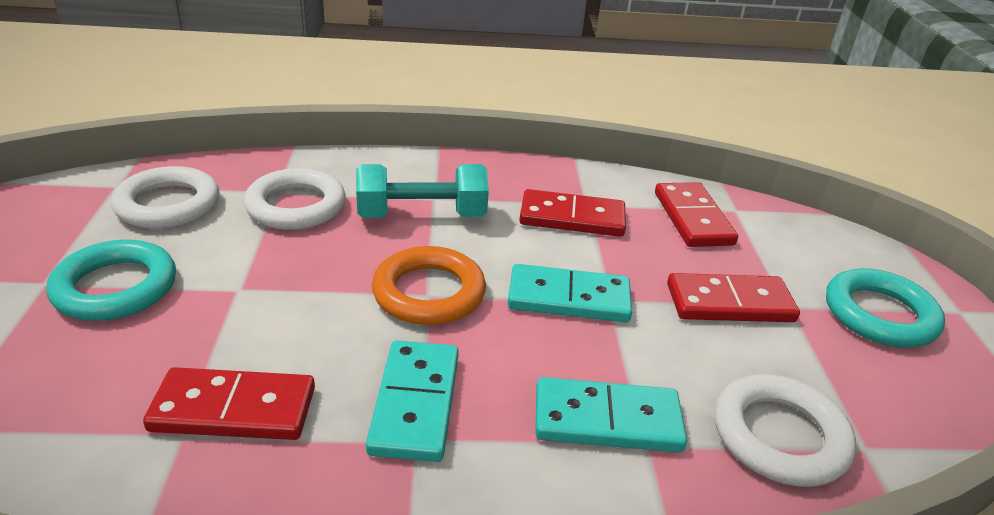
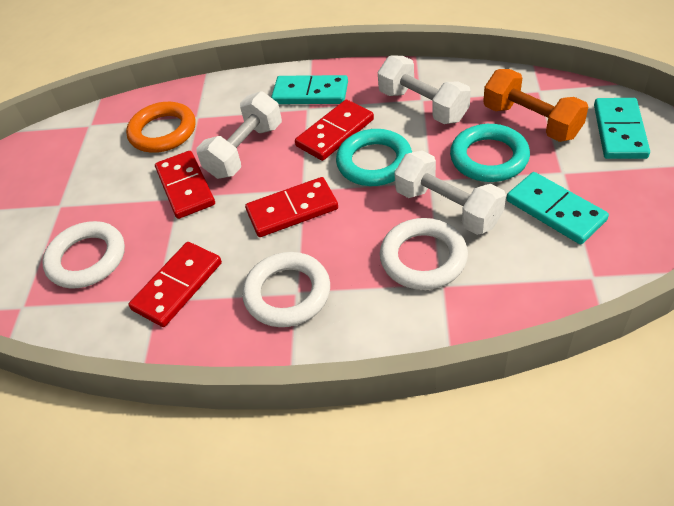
orange dumbbell: none = 0 -> [483,69,588,142] = 1
turquoise dumbbell: [356,164,489,218] = 1 -> none = 0
white dumbbell: none = 0 -> [196,91,282,179] [378,55,471,124] [394,150,506,235] = 3

